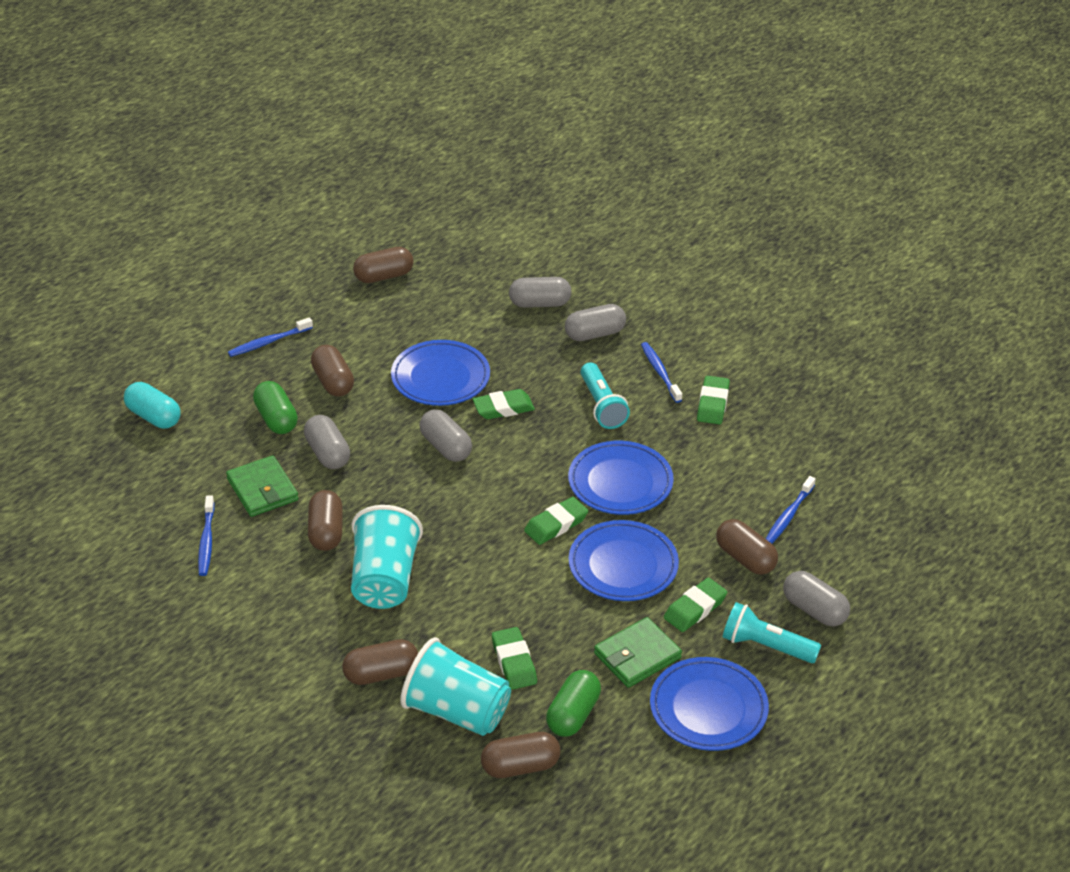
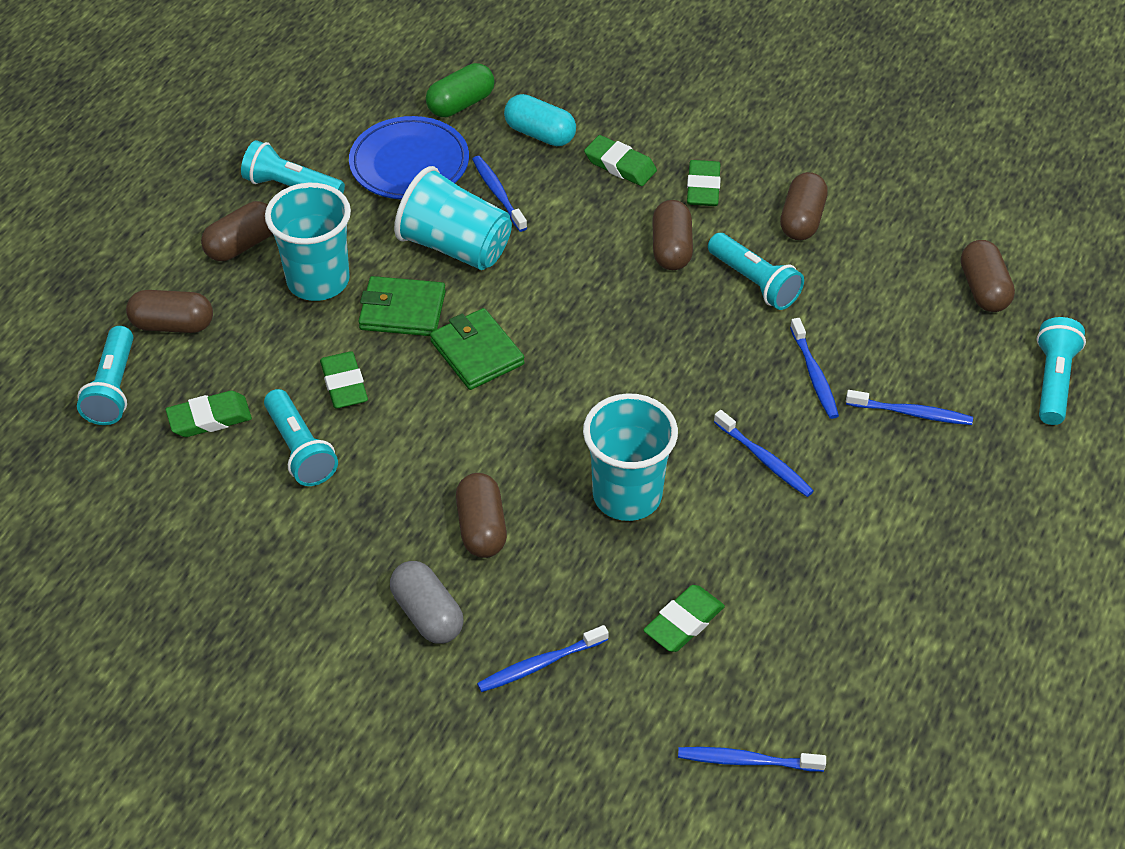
blue plate: [391,340,490,406] [568,441,674,515] [569,520,679,601] [650,657,769,751] = 4 -> [349,116,469,200] = 1
blue toothbrush: [198,495,215,576] [228,317,313,357] [641,342,682,403] [766,476,816,544] = 4 -> [472,156,527,232] [477,625,609,692] [678,747,826,772] [714,410,814,497] [790,318,839,419] [846,390,973,425] = 6
green capsule: [253,381,298,434] [546,670,601,737] = 2 -> [426,63,495,117] = 1
grey capsule: [304,415,350,469] [419,409,472,462] [509,277,572,308] [565,304,626,341] [783,571,850,626] = 5 -> [390,561,464,644] = 1
turquoise cup: [351,505,423,609] [400,637,511,736] = 2 -> [265,183,351,301] [394,166,512,270] [583,393,678,521] = 3
turquoise flashlight: [580,362,630,429] [723,602,821,663] = 2 -> [77,326,133,425] [241,140,345,193] [264,389,338,486] [708,233,804,310] [1037,317,1086,425] = 5

